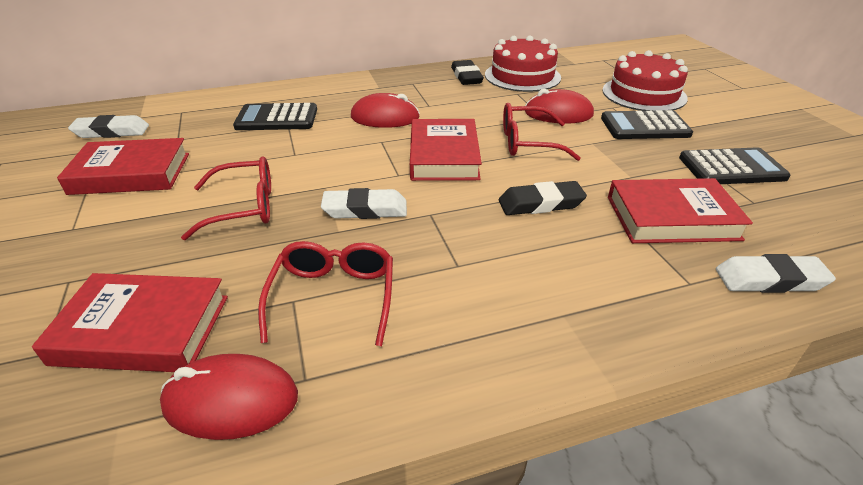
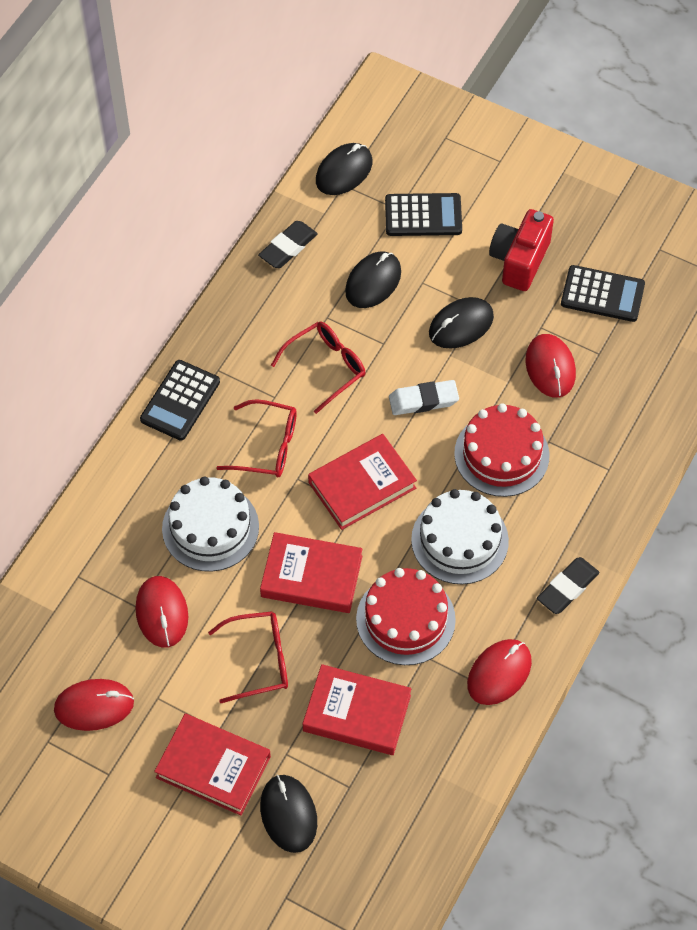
black mouse: none = 0 -> [260,775,317,853] [316,143,372,195] [345,251,401,308] [429,297,494,349] = 4
red camera: none = 0 -> [489,209,554,291] = 1
red mouse: [160,354,298,440] [351,93,420,128] [525,89,594,124] = 3 -> [54,679,134,731] [135,576,188,648] [467,639,532,705] [525,334,576,398] = 4
white cake: none = 0 -> [162,477,259,572] [411,489,509,584] = 2
white eraser: [68,115,149,138] [321,188,407,219] [716,254,836,293] = 3 -> [389,380,459,415] = 1

